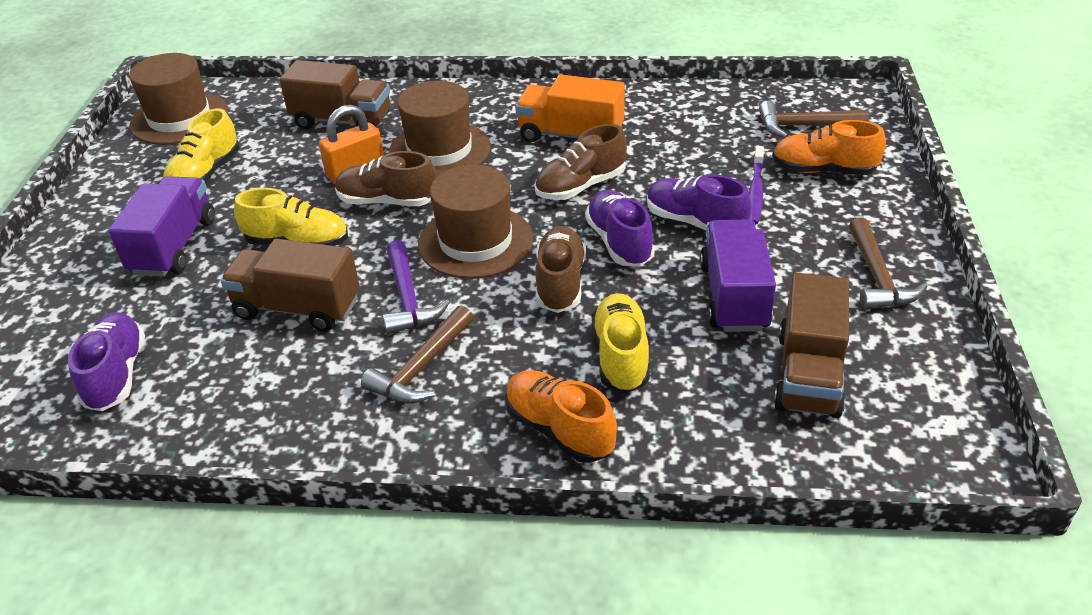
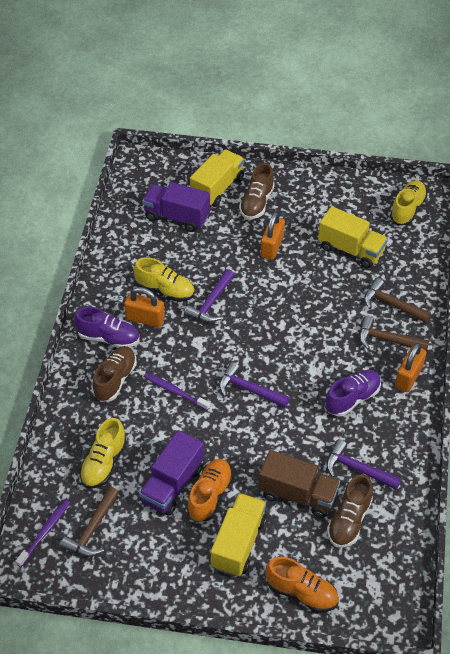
brown hat: [129,53,228,145] [389,81,491,177] [418,165,533,279] = 3 -> none = 0
brown truck: [220,238,360,331] [280,60,390,129] [774,273,849,418] = 3 -> [259,450,340,518] = 1
orange padlock: [319,105,384,184] = 1 -> [124,287,165,328] [260,212,285,260] [395,343,426,392] = 3
orange truck: [515,74,625,142] = 1 -> none = 0
purple hammer: [383,240,450,335] = 1 -> [184,269,234,323] [219,362,290,408] [326,439,401,490] = 3
purple shoe: [68,312,145,411] [585,190,655,266] [647,174,752,230] = 3 -> [74,307,139,348] [325,370,381,416] = 2
purple toothbrush: [749,146,764,225] = 1 -> [15,499,70,567] [144,373,210,410] = 2
yellow truck: none = 0 -> [190,150,244,207] [211,493,267,577] [318,206,388,268] = 3

